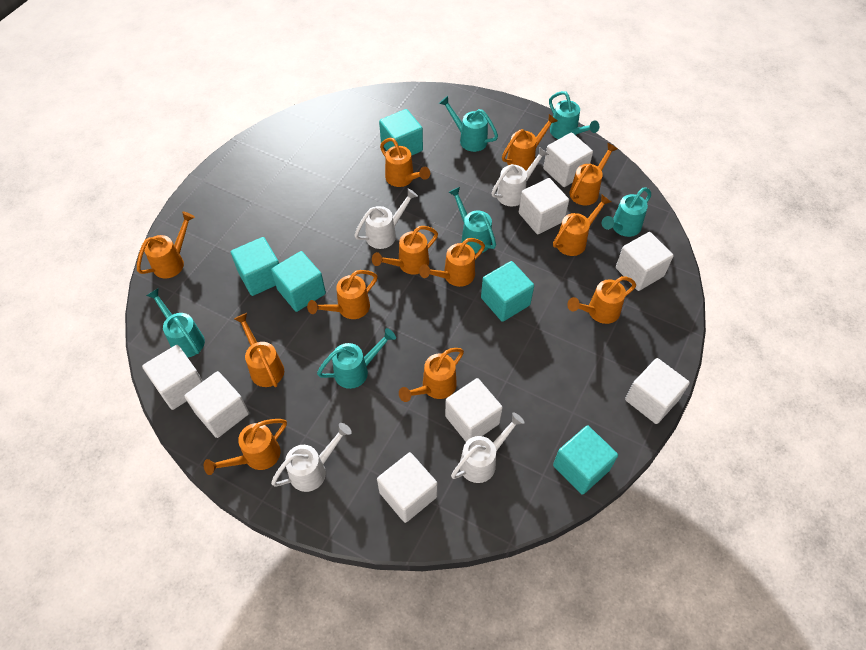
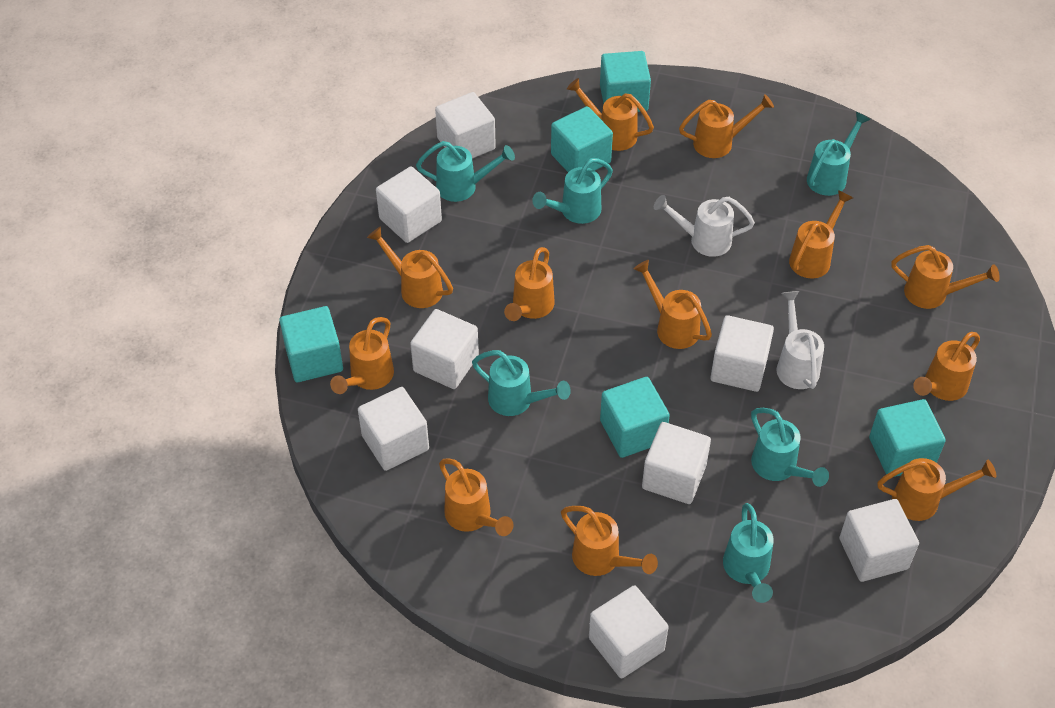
white watering can: [271,423,352,492] [354,188,418,249] [451,412,525,483] [491,147,549,206] = 4 -> [654,195,755,257] [776,291,824,389] = 2

